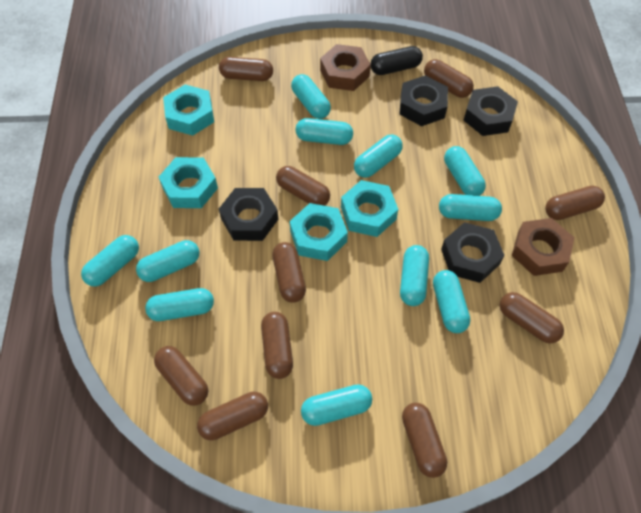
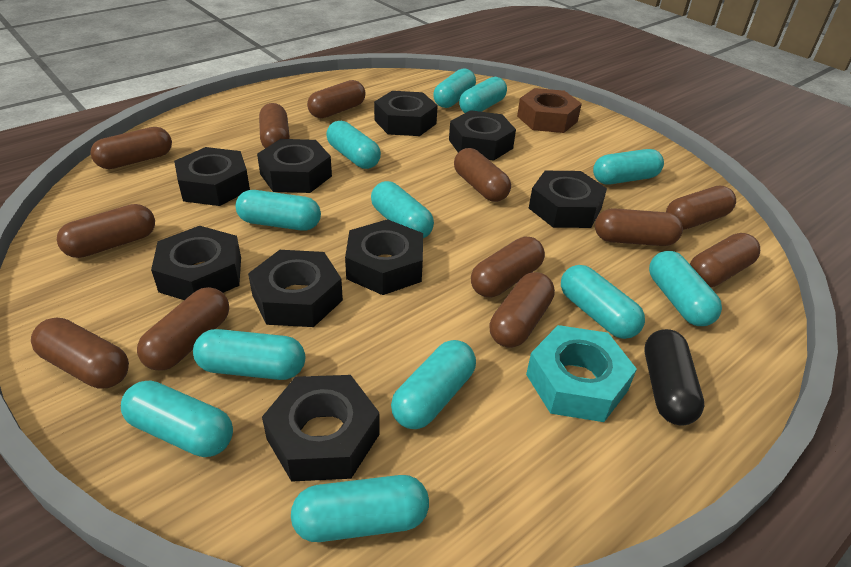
black nut: [219,188,278,241] [399,75,448,126] [441,222,504,283] [463,86,518,136] = 4 -> [151,226,241,300] [174,147,250,206] [248,250,343,327] [257,139,332,193] [262,375,380,482] [345,219,423,295] [374,91,438,136] [449,110,516,161] [529,171,607,228] = 9
brown capsule: [154,346,208,406] [197,392,268,440] [219,57,273,81] [261,312,293,379] [272,242,306,303] [276,166,330,206] [402,403,447,478] [424,59,474,98] [500,292,564,343] [545,185,605,220] = 10 -> [31,318,129,389] [57,204,155,258] [90,127,172,169] [137,287,229,371] [259,103,290,148] [307,80,366,118] [454,148,511,202] [471,236,545,297] [490,272,555,348] [595,208,683,246] [666,186,736,230] [690,233,760,287] = 12
brown nut: [320,44,371,91] [512,218,575,276] = 2 -> [517,88,582,133] = 1
turquoise capsule: [81,235,139,287] [136,240,199,282] [145,288,214,321] [291,74,331,119] [296,118,353,145] [301,384,372,426] [354,134,403,178] [400,245,429,306] [433,270,470,333] [439,194,502,221] [444,146,486,196] = 11 -> [121,381,233,457] [193,329,305,380] [236,190,321,231] [291,475,429,542] [326,121,381,169] [371,181,434,238] [391,340,476,429] [433,68,476,108] [459,77,507,113] [561,265,645,339] [593,149,664,185] [649,251,722,326] = 12
turquoise nut: [159,157,218,208] [163,84,214,136] [290,203,348,261] [341,180,398,237] = 4 -> [526,325,637,422] = 1

